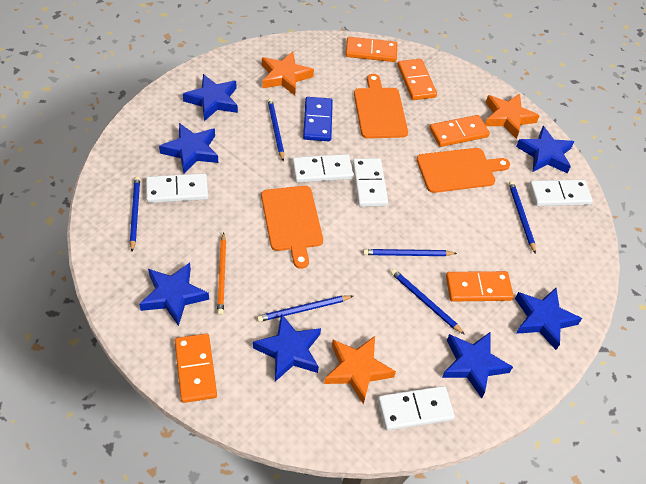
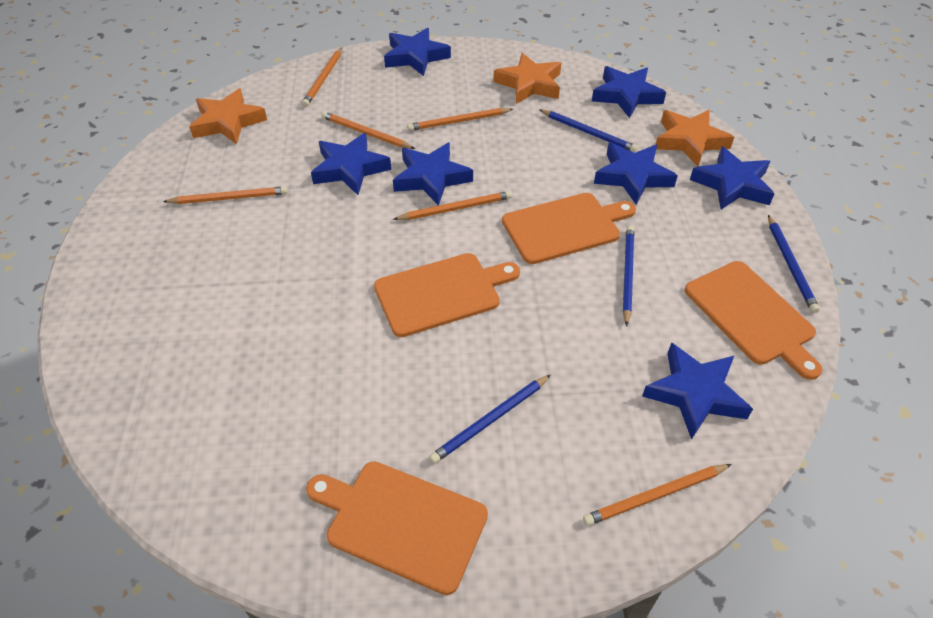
blue domino: [303,97,333,141] = 1 -> none = 0
blue pencil: [130,176,140,252] [257,295,353,322] [268,98,284,162] [363,249,457,256] [390,269,465,335] [509,181,536,254] = 6 -> [429,375,551,464] [539,109,638,152] [623,226,634,326] [768,215,820,313] = 4
orange cutting board: [261,186,323,269] [354,74,408,139] [416,148,510,193] = 3 -> [306,461,488,595] [374,253,520,337] [502,193,636,264] [685,261,823,380] = 4
orange domino: [175,333,217,403] [346,37,397,62] [397,59,437,100] [429,115,490,147] [446,271,514,302] = 5 -> none = 0
orange pencil: [217,232,226,315] = 1 -> [163,186,288,204] [302,48,342,107] [321,111,415,149] [393,191,512,220] [407,108,513,131] [583,464,732,526] = 6
white domino: [146,173,208,203] [292,154,354,183] [352,158,388,207] [378,386,455,431] [529,179,593,206] = 5 -> none = 0

